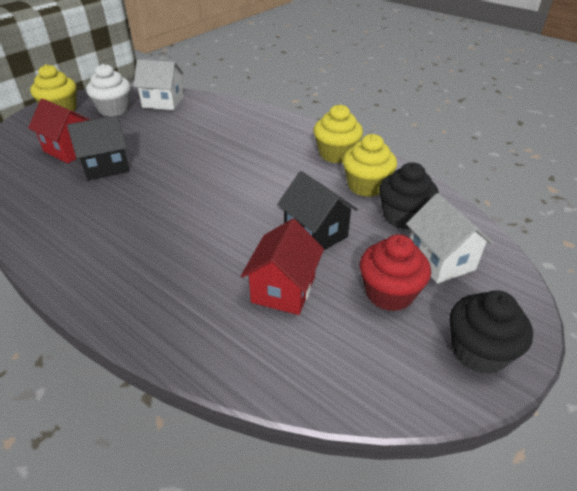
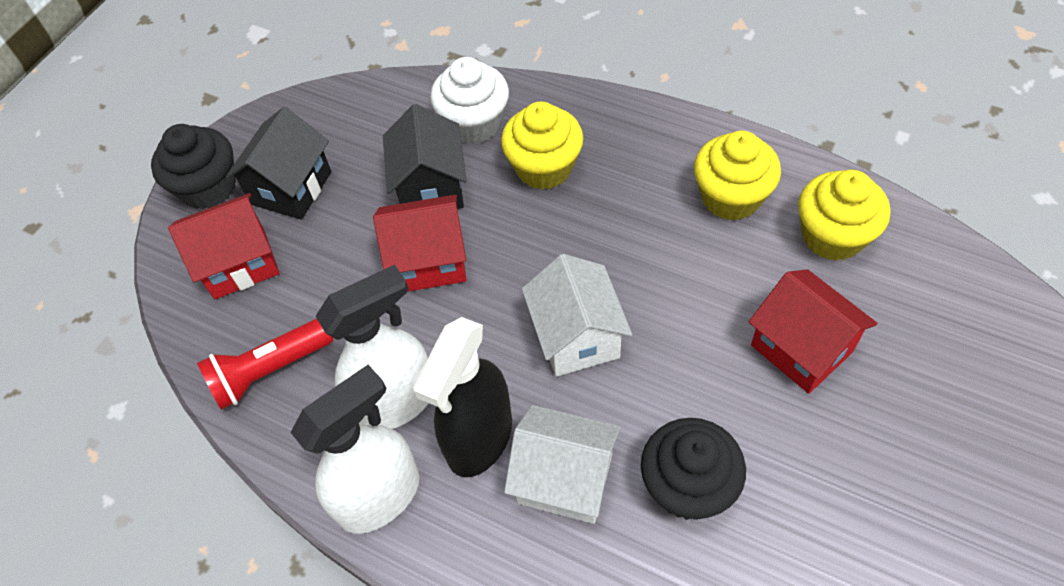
black spray bottle: none = 0 -> [413,317,512,477] = 1
red cupcake: [360,234,431,311] = 1 -> none = 0
red flashlight: none = 0 -> [197,318,333,410] = 1
red house: [28,99,90,163] [241,219,324,315] = 2 -> [168,193,280,299] [373,195,467,291] [749,269,877,394] = 3
white spray bottle: none = 0 -> [291,365,420,534] [315,265,429,429] = 2

